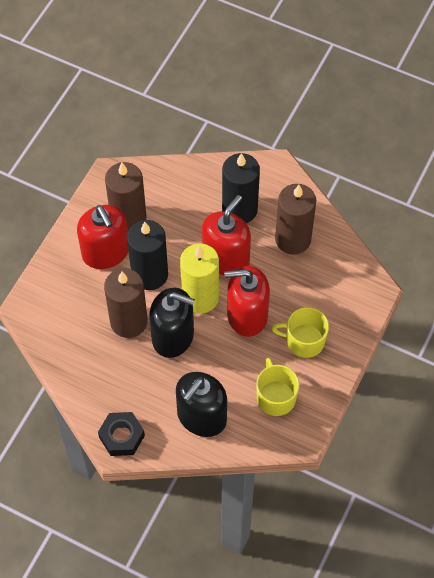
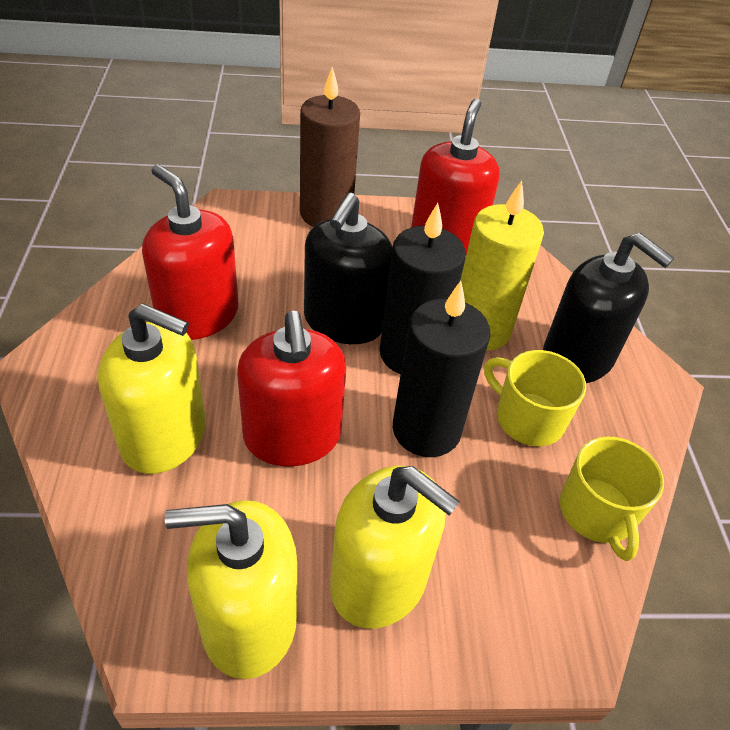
black nut: [98,412,145,456] = 1 -> none = 0
brown candle: [104,268,147,338] [105,162,147,231] [275,184,316,255] = 3 -> [300,67,360,227] = 1
yellow soap dispenser: none = 0 -> [98,303,206,474] [165,500,297,679] [330,466,460,629] = 3

